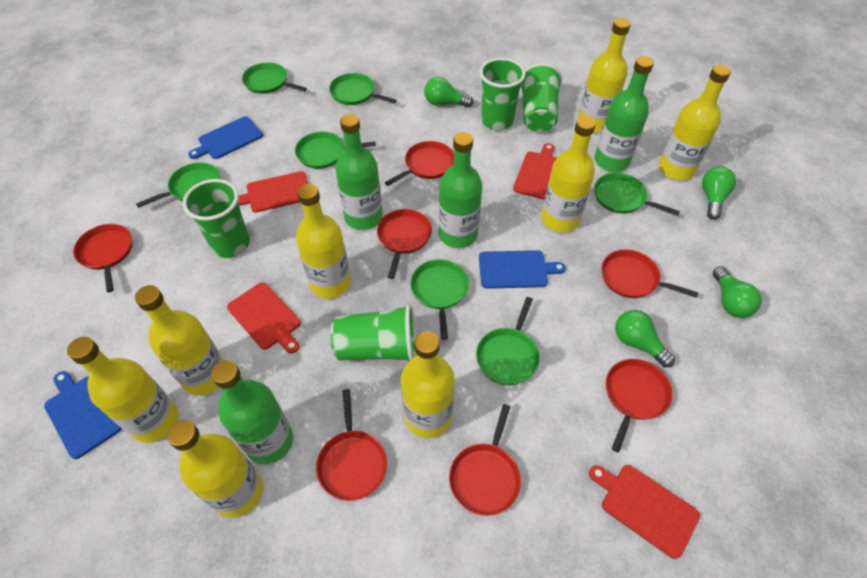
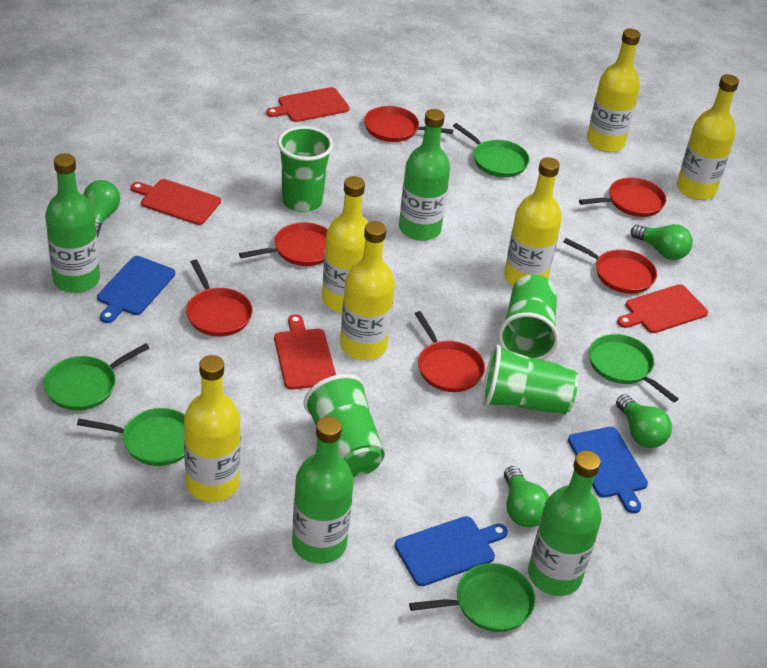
green pan: [136,162,221,208] [242,62,307,94] [295,132,376,169] [329,73,397,105] [410,259,469,340] [476,297,540,385] [594,172,680,216] = 7 -> [43,343,150,410] [77,408,185,466] [409,563,536,632] [453,123,530,177] [589,334,678,403] = 5
red pan: [73,224,132,292] [316,389,387,501] [377,209,432,279] [385,141,454,186] [449,404,521,516] [601,249,698,298] [606,359,672,452] = 7 -> [186,260,253,337] [239,222,328,266] [364,106,453,142] [415,311,485,392] [563,238,657,294] [579,177,666,217] = 6
yellow bottle: [67,337,178,443] [135,285,224,395] [167,420,263,518] [296,184,351,299] [401,332,454,438] [542,116,596,233] [578,18,630,133] [659,65,731,180] = 8 -> [184,355,241,502] [322,176,369,313] [340,221,395,360] [504,157,562,286] [587,28,641,152] [677,74,739,200] = 6

